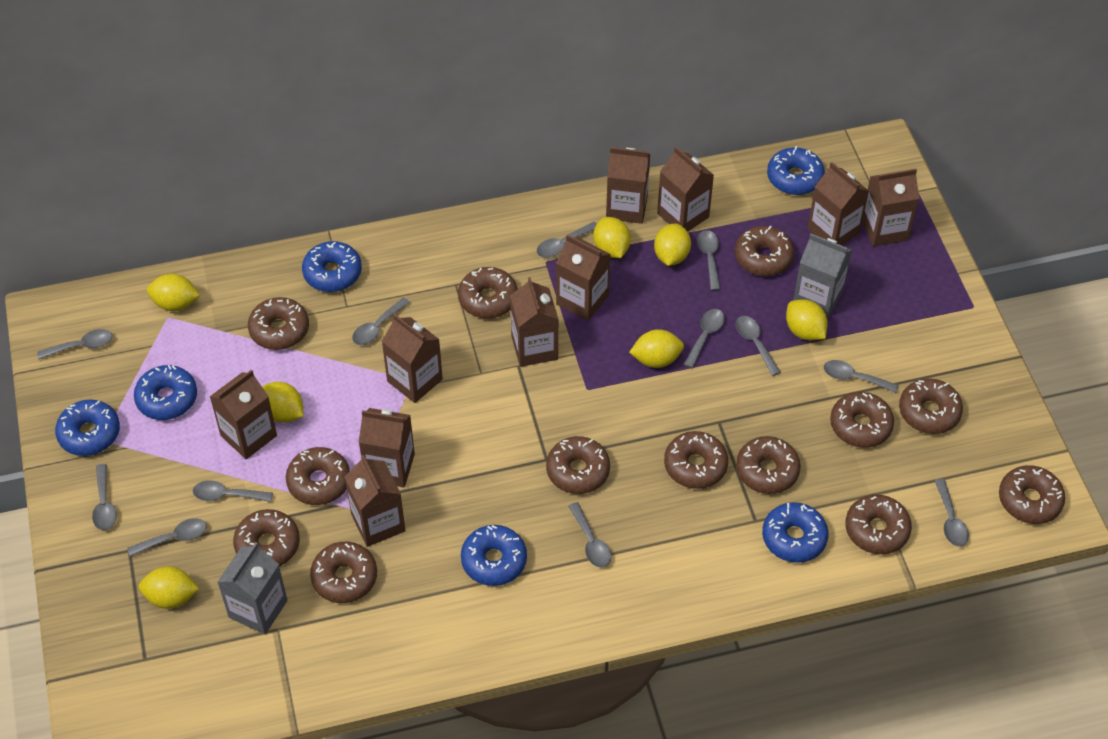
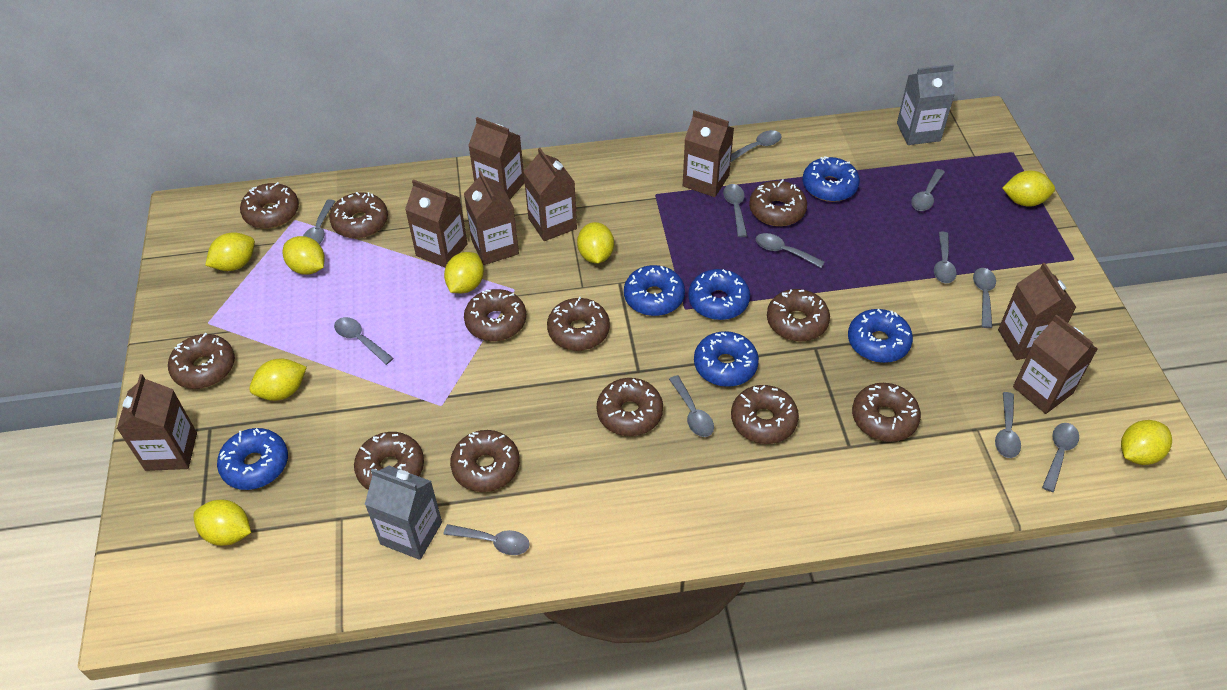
brown carton: [210,370,277,459] [345,455,406,547] [359,408,415,488] [381,314,443,403] [510,277,559,367] [556,235,611,321] [606,147,650,224] [657,147,714,232] [808,162,869,246] [862,169,919,247] = 10 -> [117,374,197,471] [405,179,467,267] [464,171,519,265] [468,117,525,199] [523,148,577,241] [683,110,734,197] [998,263,1076,360] [1013,314,1097,414] = 8
brown donut: [233,509,300,567] [248,297,309,350] [286,447,350,505] [310,542,377,603] [458,267,518,319] [546,436,610,494] [664,431,728,489] [735,226,794,276] [736,436,801,494] [830,392,894,448] [845,494,912,554] [899,378,963,434] [999,465,1065,524] = 13 -> [168,333,235,389] [240,182,299,229] [329,192,388,238] [354,432,424,490] [450,430,520,492] [464,289,526,341] [547,297,610,351] [597,378,663,436] [731,385,799,444] [749,179,807,226] [767,289,830,341] [852,383,921,442] = 12
yellow lemon: [139,566,199,609] [147,274,200,311] [262,382,304,423] [593,217,631,258] [629,329,684,368] [654,223,691,266] [786,299,828,341] = 7 -> [193,500,251,546] [205,232,255,271] [249,358,307,401] [283,236,325,275] [444,252,484,293] [577,222,614,263] [1003,170,1055,207] [1121,420,1172,465] = 8

